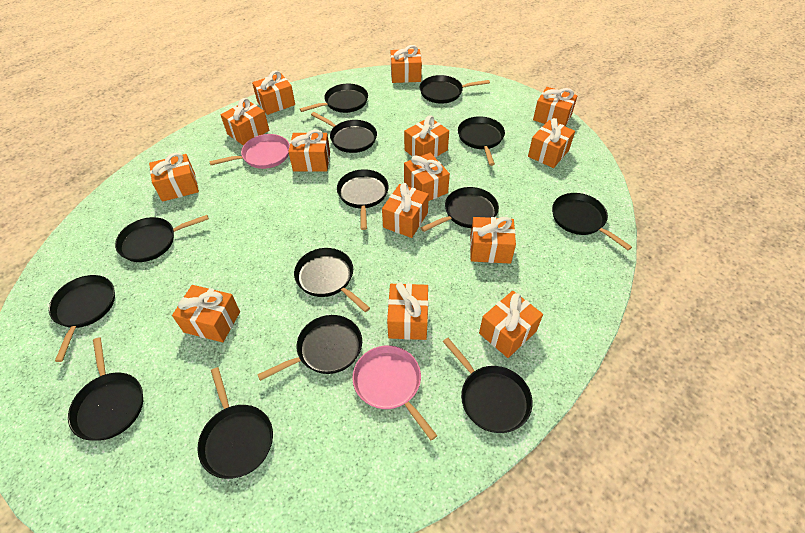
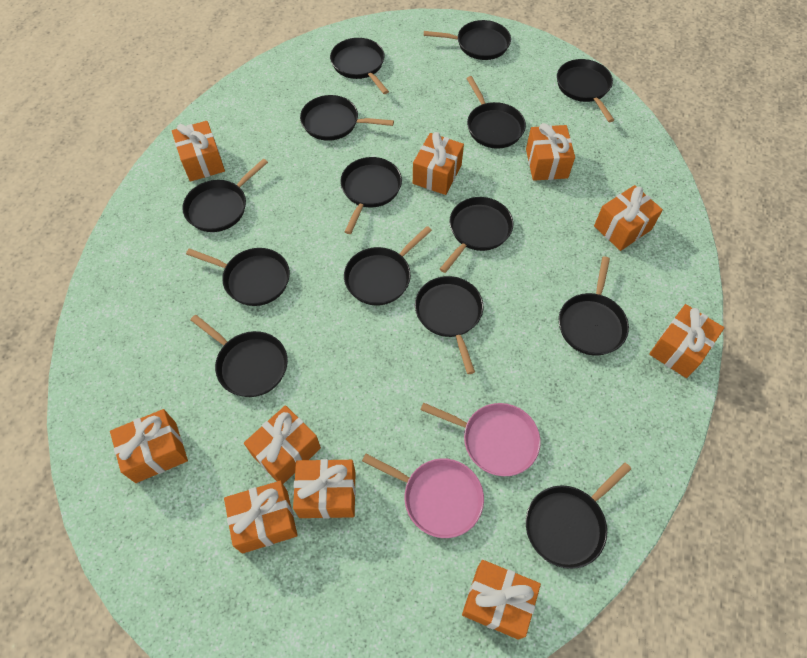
orange gift: [149,153,199,202] [172,285,240,342] [221,98,269,145] [252,70,295,115] [288,130,330,172] [382,183,429,238] [387,282,428,340] [391,45,422,83] [404,115,449,158] [404,153,450,201] [470,217,516,264] [479,291,543,358] [528,118,575,168] [533,87,578,126] = 14 -> [110,409,188,483] [172,121,225,182] [224,481,298,554] [244,405,321,484] [293,459,356,519] [413,132,464,195] [462,560,541,640] [526,123,575,181] [594,185,663,251] [649,304,724,378] = 10

